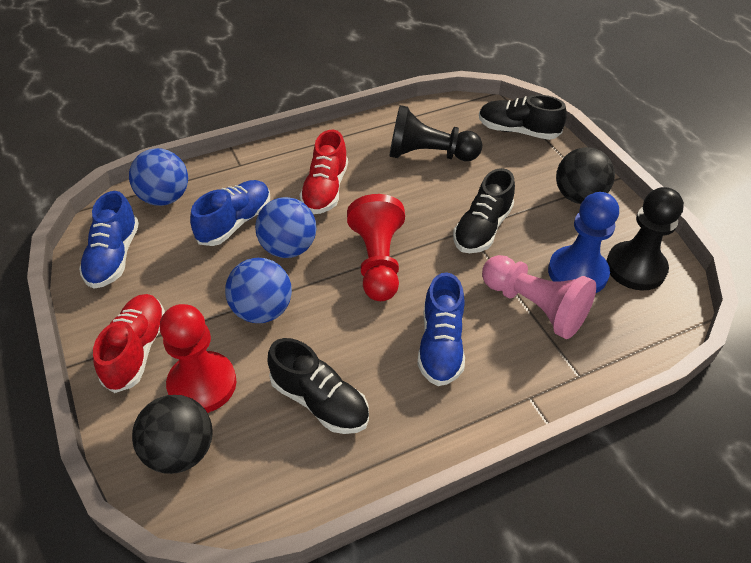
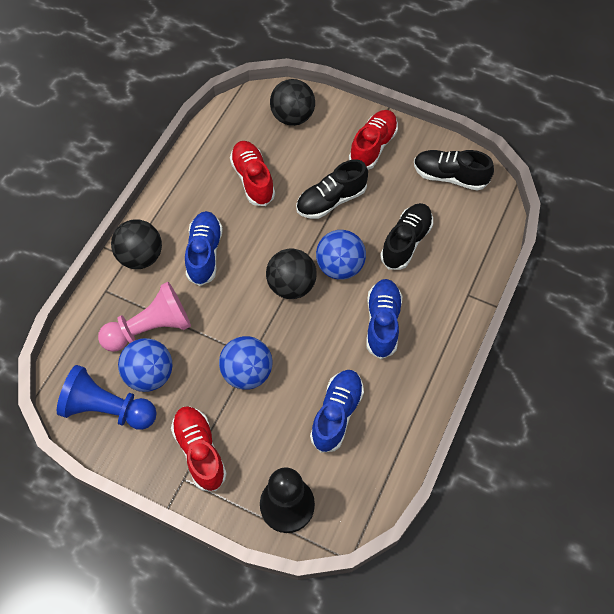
black ball: [132,395,213,474] [556,147,615,204] = 2 -> [111,219,162,269] [266,249,317,299] [270,79,315,126] = 3
black pawn: [389,105,482,161] [607,187,684,291] = 2 -> [260,467,315,533] = 1
red pawn: [160,304,236,413] [347,194,405,301] = 2 -> none = 0
red shoe: [93,294,165,393] [299,130,348,214] = 2 -> [171,406,227,491] [230,141,275,206] [349,110,398,170] = 3

